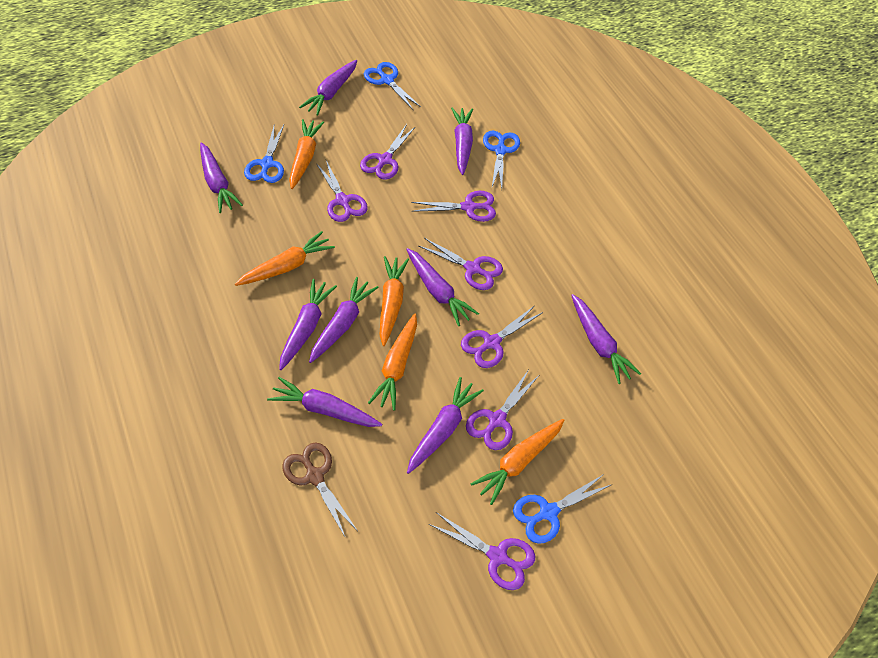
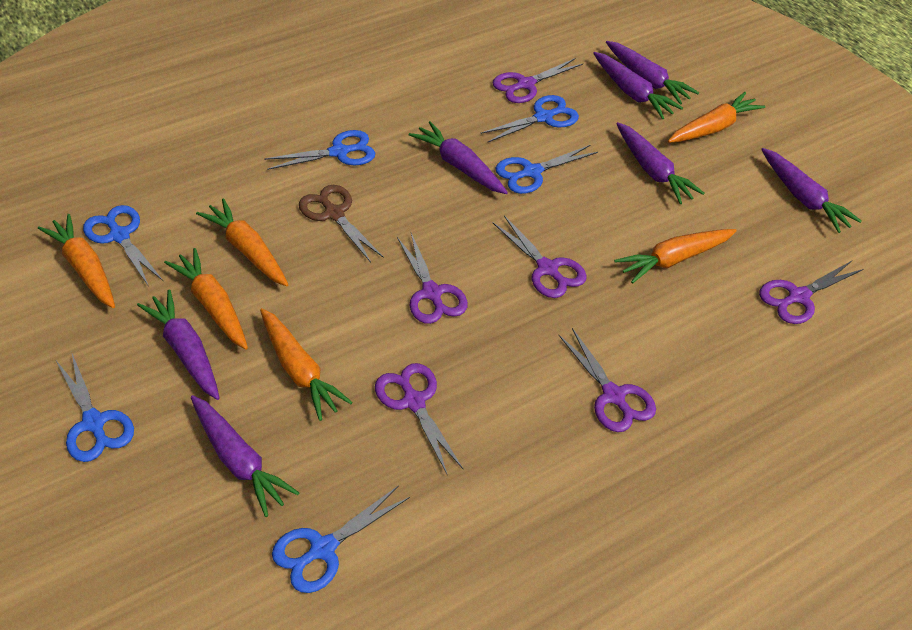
blue scissors: [244,125,284,183] [364,62,421,110] [483,131,520,189] [513,474,611,544] = 4 -> [55,354,134,462] [83,205,163,287] [264,130,375,170] [272,485,410,593] [480,95,579,143] [495,145,598,194] = 6
orange carrot: [235,231,335,286] [289,119,324,189] [368,314,417,411] [380,256,409,346] [471,419,564,505] = 5 -> [38,214,115,308] [164,248,248,350] [196,198,289,286] [260,308,353,421] [614,229,737,284] [668,92,765,143] = 6
purple carrot: [200,142,243,213] [267,377,382,427] [279,279,337,370] [299,60,357,116] [309,277,379,363] [406,248,479,326] [407,377,484,474] [451,108,473,175] [571,294,641,384] = 9 -> [137,289,220,400] [191,395,299,517] [409,121,508,194] [593,52,683,119] [606,41,699,105] [616,122,705,204] [761,148,862,233] = 7
purple scissors: [316,160,368,222] [360,124,416,180] [411,191,496,222] [419,238,503,290] [429,512,535,590] [461,306,543,368] [466,371,538,450] = 7 -> [375,363,463,474] [397,233,468,324] [492,216,587,298] [493,58,583,103] [559,328,656,432] [759,261,863,324] = 6

